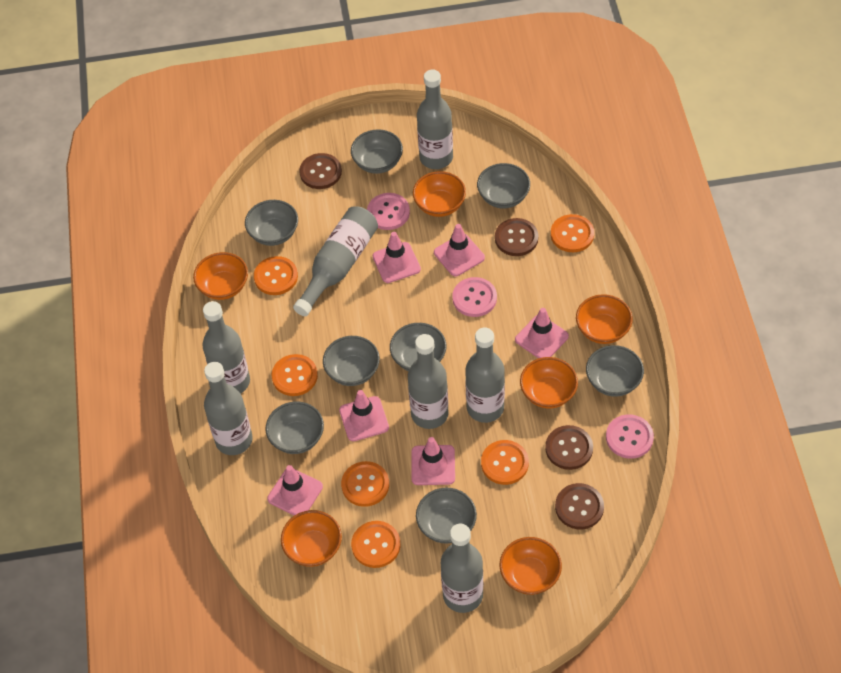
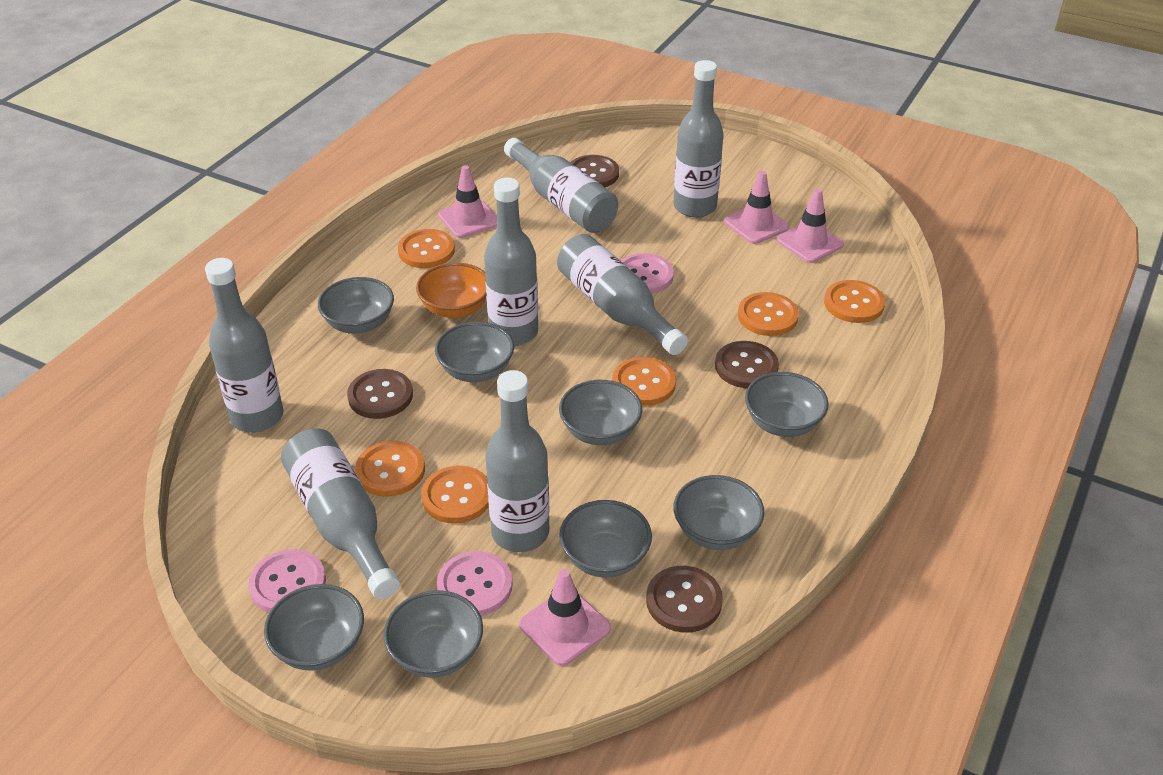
orange bowl: [193,252,248,300] [281,510,342,567] [413,171,466,217] [500,537,562,595] [520,357,578,409] [576,294,633,344] = 6 -> [416,262,486,318] = 1
pink traffic cone: [267,465,323,516] [339,390,389,441] [372,232,421,283] [411,437,455,485] [434,224,485,276] [515,308,569,358] = 6 -> [438,165,497,238] [519,569,611,666] [724,171,789,244] [777,188,844,263] = 4

